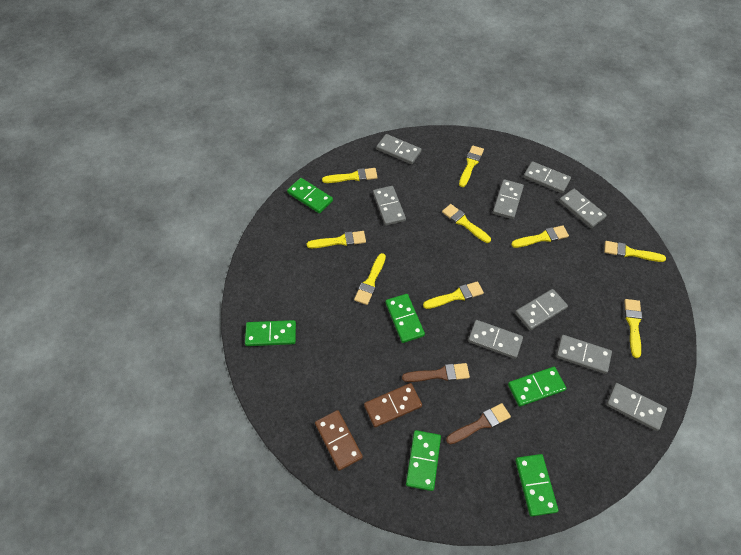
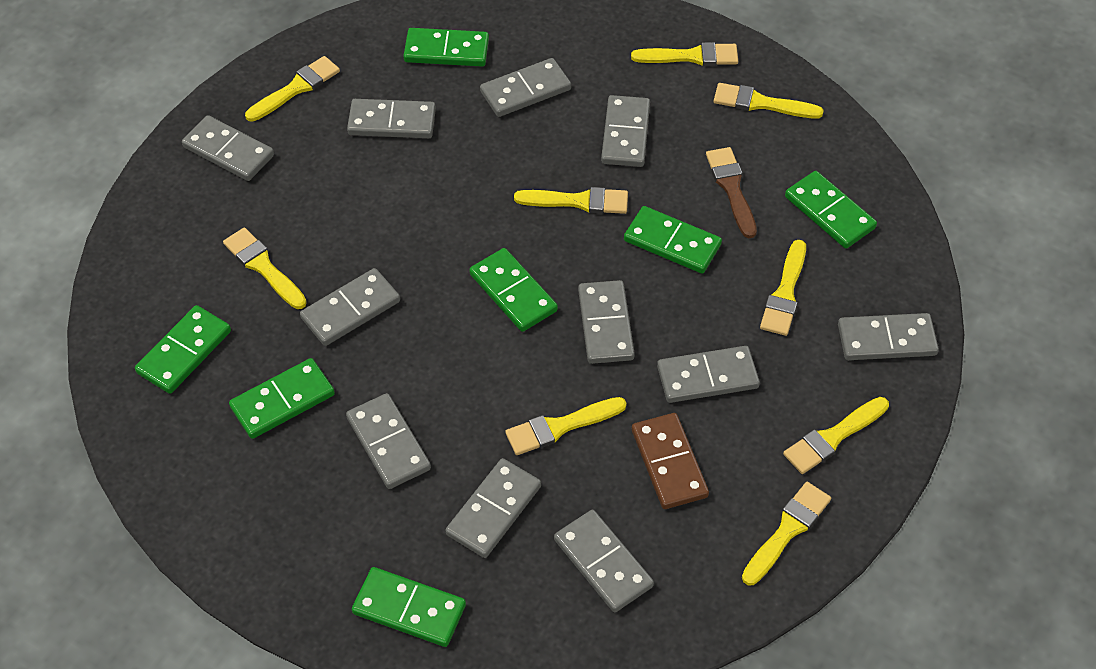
brown brush: [402,363,470,382] [446,403,511,444] = 2 -> [706,147,757,238] = 1
brown domino: [315,410,363,471] [364,383,422,427] = 2 -> [632,413,709,509] = 1
green domino: [245,320,296,346] [287,178,333,213] [385,294,425,343] [406,430,441,491] [508,367,566,407] [515,454,558,517] = 6 -> [135,305,231,394] [229,358,335,439] [352,567,466,647] [404,28,489,67] [469,248,558,332] [624,206,722,274] [785,171,877,248] = 7
grey domino: [373,186,406,226] [376,134,421,164] [468,320,523,359] [493,179,524,219] [515,289,568,330] [523,161,571,193] [556,335,612,374] [559,189,607,228] [606,383,667,431] = 9 -> [182,115,274,181] [300,268,400,346] [346,393,431,489] [347,99,436,138] [446,458,541,558] [480,58,571,117] [554,510,654,612] [578,280,635,364] [601,95,650,167] [657,346,760,403] [838,313,939,360] = 11

